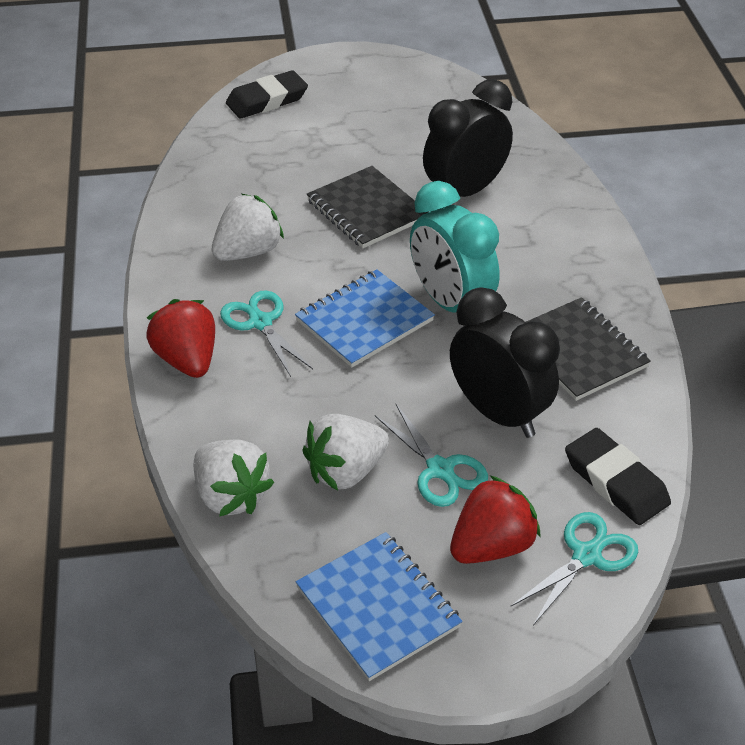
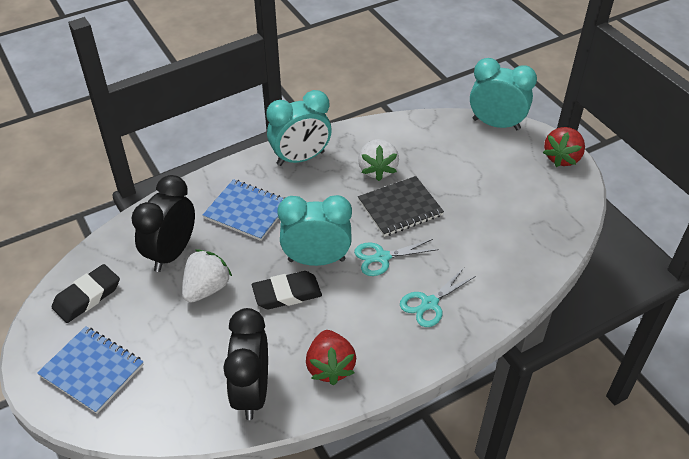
black notebook: [307,166,428,248] [526,297,651,401] = 2 -> [358,176,444,237] = 1
turquoise clock: [410,181,500,313] = 1 -> [266,90,332,166] [277,195,352,266] [470,58,537,130] = 3
turquoise scissors: [220,290,313,377] [375,404,488,507] [510,512,638,625] = 3 -> [354,239,439,276] [400,268,476,327] = 2
white strawberry: [194,440,274,517] [212,194,284,261] [302,414,389,491] = 3 -> [182,249,232,303] [358,139,399,181] = 2

